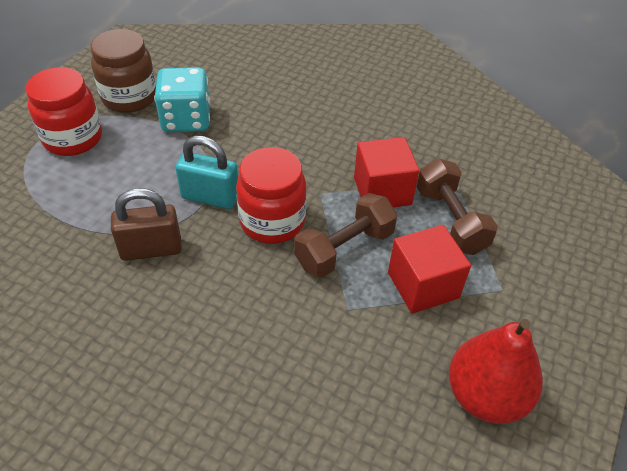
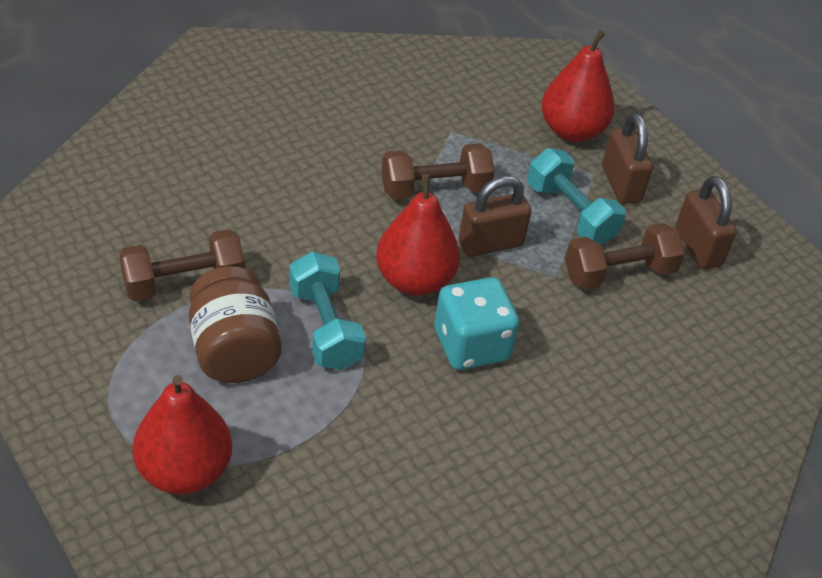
brown dumbbell: [294,193,398,278] [417,158,498,255] = 2 -> [119,229,245,301] [381,143,494,200] [565,223,685,290] = 3
brown padlock: [111,188,182,261] = 1 -> [459,176,532,257] [602,113,653,204] [675,176,737,269] = 3
red cube: [354,137,419,207] [388,225,471,314] = 2 -> none = 0
red jar: [26,67,102,156] [236,147,307,244] = 2 -> none = 0
red pear: [449,319,543,424] = 1 -> [132,375,232,495] [376,174,460,296] [541,30,615,142] = 3
turquoise dumbbell: none = 0 -> [289,252,366,370] [527,148,626,244] = 2
turquoise padlock: [176,136,238,209] = 1 -> none = 0

